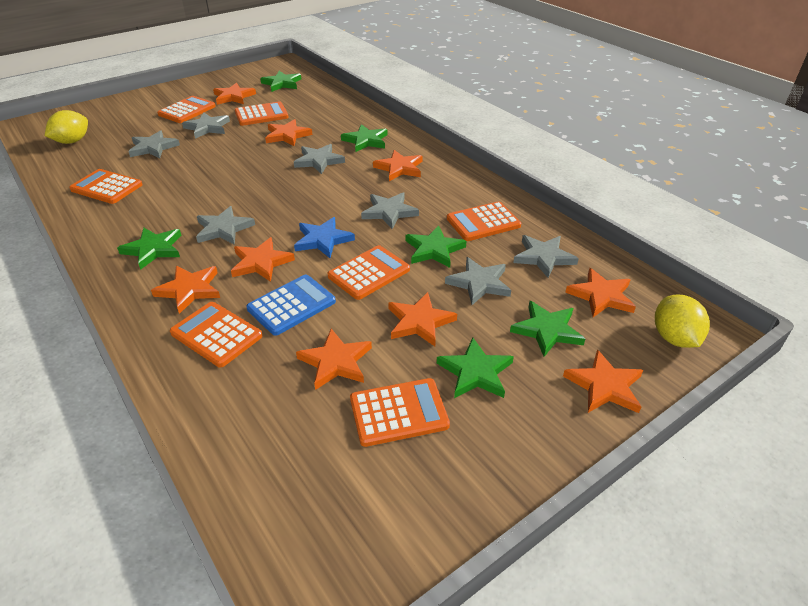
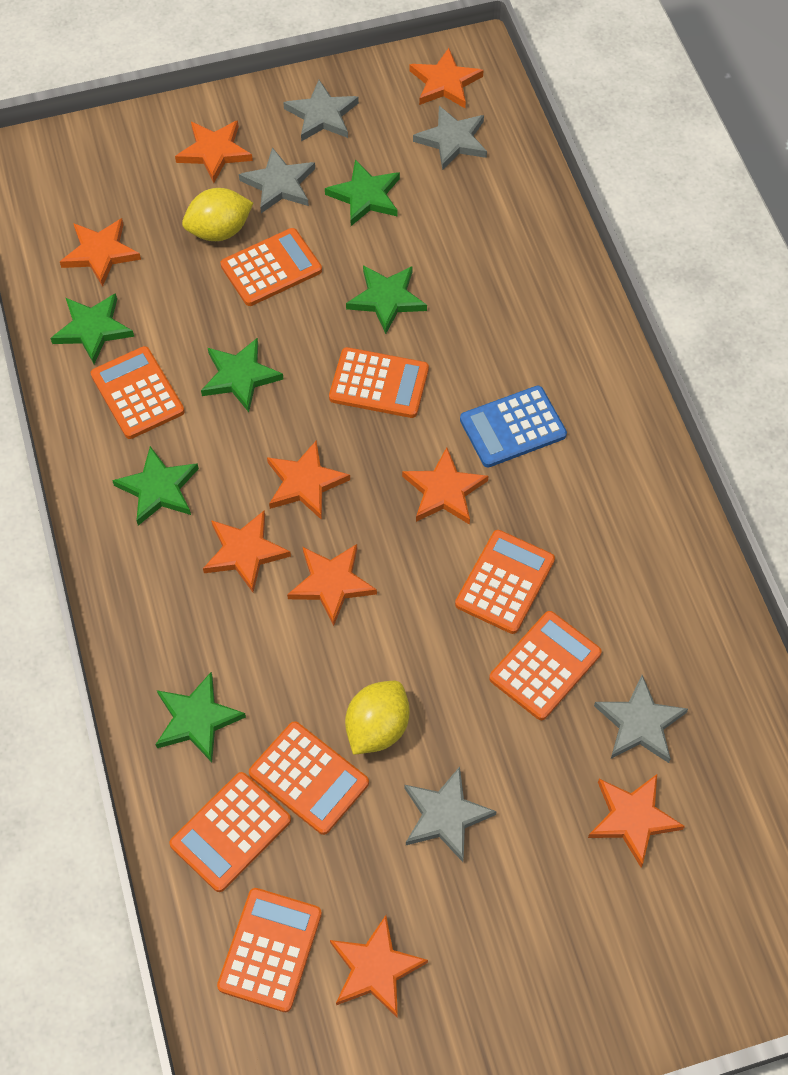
blue star: [294,217,355,258] = 1 -> none = 0
grey star: [128,130,180,158] [182,112,230,139] [196,206,255,245] [294,144,345,174] [361,192,419,229] [445,257,511,305] [513,235,579,278] = 7 -> [239,147,315,213] [283,80,359,141] [404,766,497,862] [413,106,487,170] [594,675,688,763] = 5
orange calculator: [69,169,143,204] [157,96,216,123] [170,302,262,368] [235,102,289,126] [328,245,410,300] [350,378,450,447] [447,201,521,241] = 7 -> [91,346,185,439] [169,772,291,892] [217,888,322,1012] [220,228,322,306] [249,721,369,835] [329,347,429,418] [455,530,555,634] [489,611,602,720] = 8

